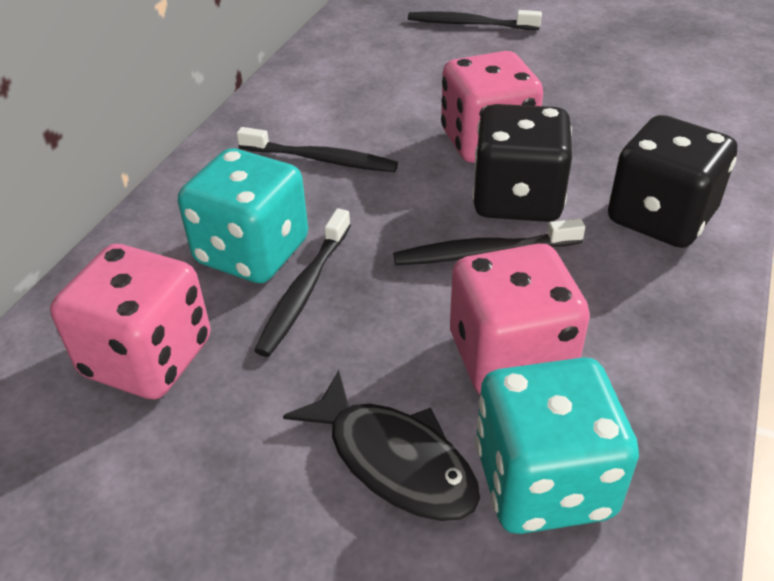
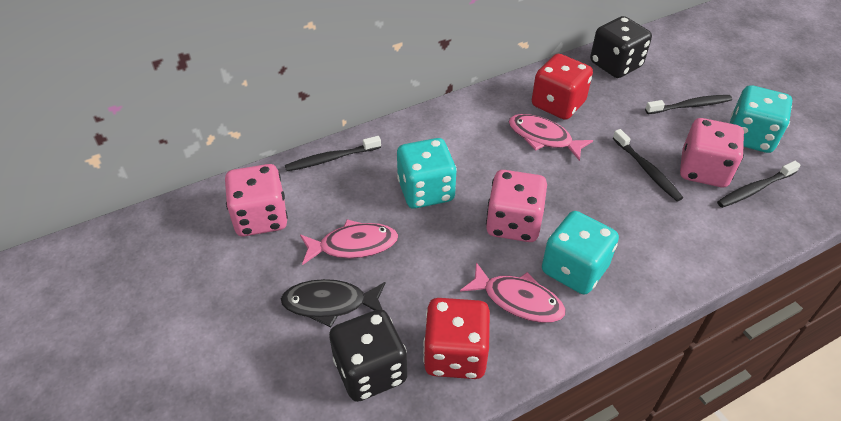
pink fish: none = 0 -> [300,219,398,265] [460,262,566,323] [509,114,593,161] = 3
red dice: none = 0 -> [423,298,490,379] [532,54,593,120] = 2
turquoise dice: [178,148,308,283] [475,357,639,534] = 2 -> [397,138,457,209] [542,211,619,294] [730,85,792,153] = 3

